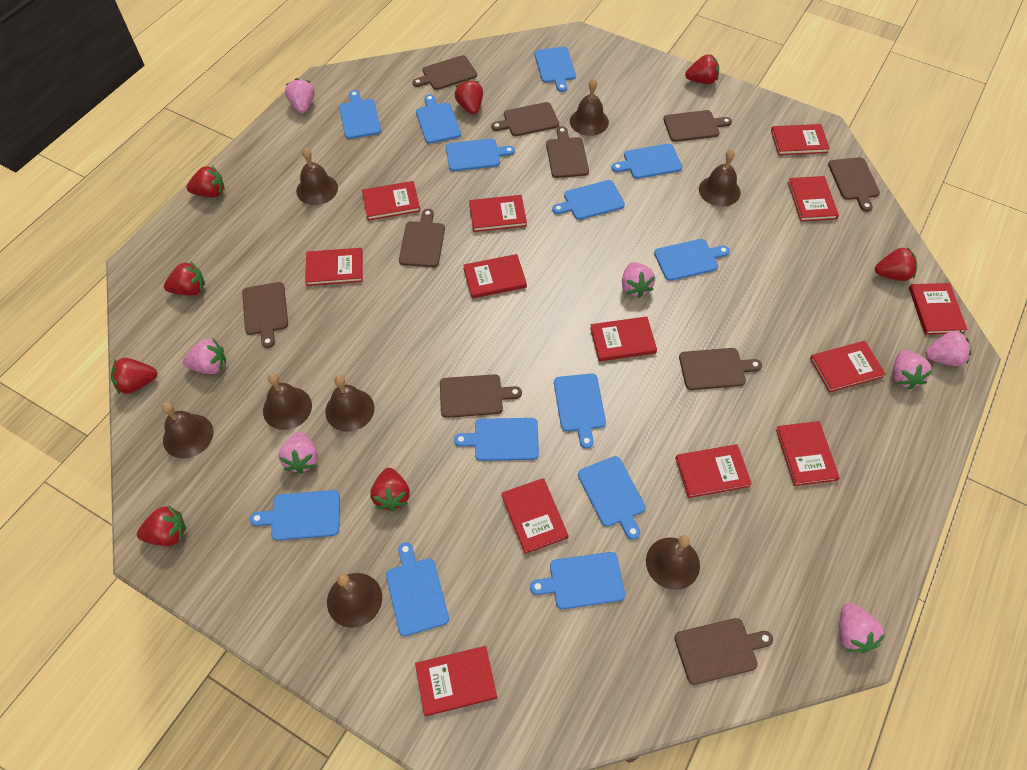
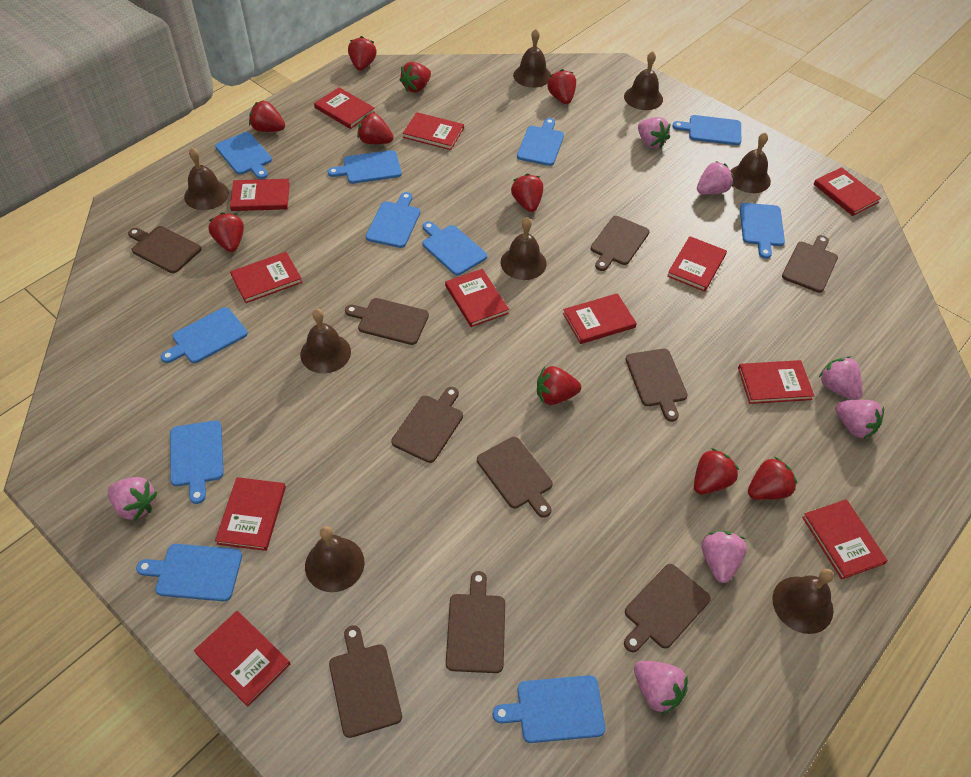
blue cutting board: [250,490,340,541] [339,90,381,139] [386,542,449,636] [416,94,461,144] [446,138,515,171] [454,418,539,461] [530,552,625,609] [534,47,576,92] [552,180,625,220] [554,373,606,449] [578,456,646,540] [611,144,682,179] [654,239,730,281] = 13 -> [136,544,242,601] [161,307,248,363] [170,420,224,504] [215,132,272,179] [328,150,402,184] [366,192,420,248] [422,221,487,275] [493,675,605,743] [517,118,564,166] [673,115,741,145] [740,203,785,259] = 11
red book: [305,248,363,286] [362,181,420,221] [415,646,497,716] [463,254,527,299] [469,195,527,232] [502,478,568,554] [590,317,657,361] [675,444,752,498] [771,124,830,155] [776,421,840,486] [788,176,839,222] [810,341,885,393] [909,283,968,335] = 13 -> [194,611,290,707] [215,477,286,551] [230,179,290,211] [230,252,302,303] [314,87,375,129] [403,112,464,150] [445,269,509,327] [563,293,637,344] [667,236,727,292] [738,360,814,404] [802,499,888,580] [814,167,881,216] = 12
red strawberry: [111,358,157,394] [137,505,186,546] [164,261,205,296] [186,166,225,198] [370,468,410,511] [455,79,483,114] [685,54,719,84] [875,247,917,281] = 8 -> [209,212,244,252] [249,101,285,132] [348,36,377,71] [357,113,394,144] [400,62,431,93] [511,174,543,212] [537,366,581,405] [548,69,576,104] [694,448,739,494] [748,456,797,500] = 10

